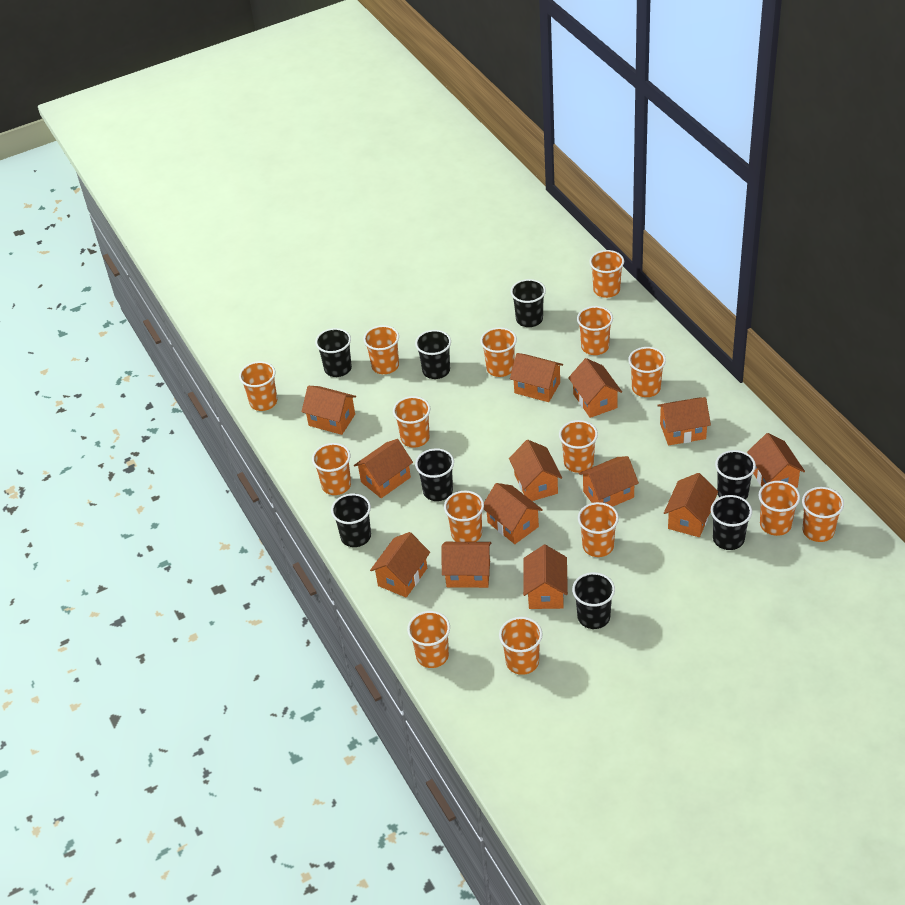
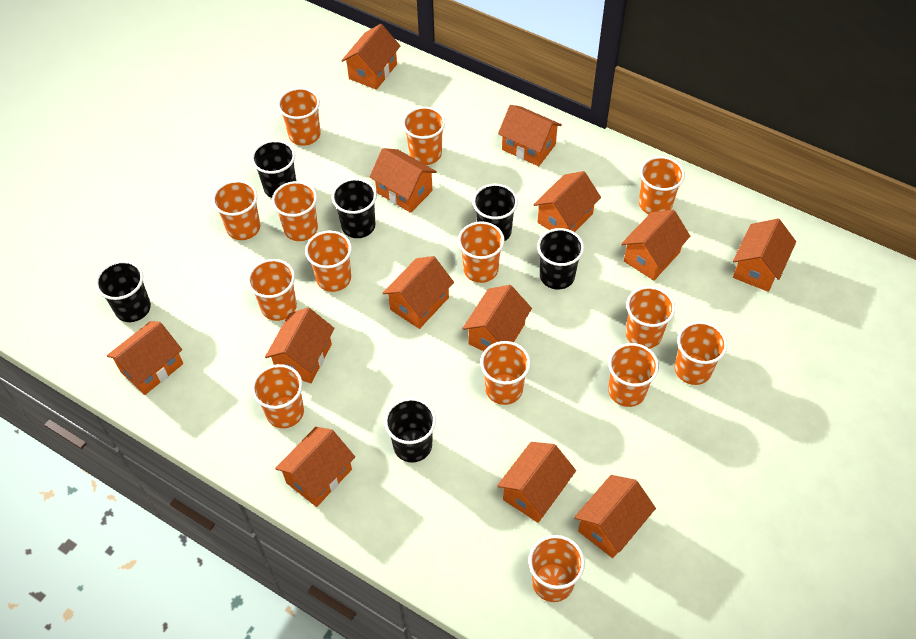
black cup: [315,328,352,377] [331,493,371,547] [415,330,451,379] [415,448,454,501] [511,279,546,327] [572,572,615,629] [711,495,752,550] [715,450,756,500] = 8 -> [95,261,151,322] [251,140,296,198] [332,178,377,238] [384,398,436,463] [473,184,518,241] [537,228,584,289] = 6
orange cup: [239,361,277,411] [312,443,351,495] [363,325,399,374] [393,396,430,447] [407,611,450,668] [444,491,484,542] [480,327,517,377] [499,617,542,675] [559,420,598,473] [577,306,613,355] [578,502,619,557] [589,250,624,298] [628,347,666,397] [758,481,800,536] [802,487,844,542] = 15 -> [212,180,260,240] [247,259,297,321] [252,364,304,428] [272,181,318,241] [277,88,321,146] [305,231,352,292] [402,107,445,165] [458,221,505,283] [480,341,531,405] [528,535,585,602] [608,343,659,407] [626,286,675,349] [639,156,685,214] [675,321,728,385] = 14

